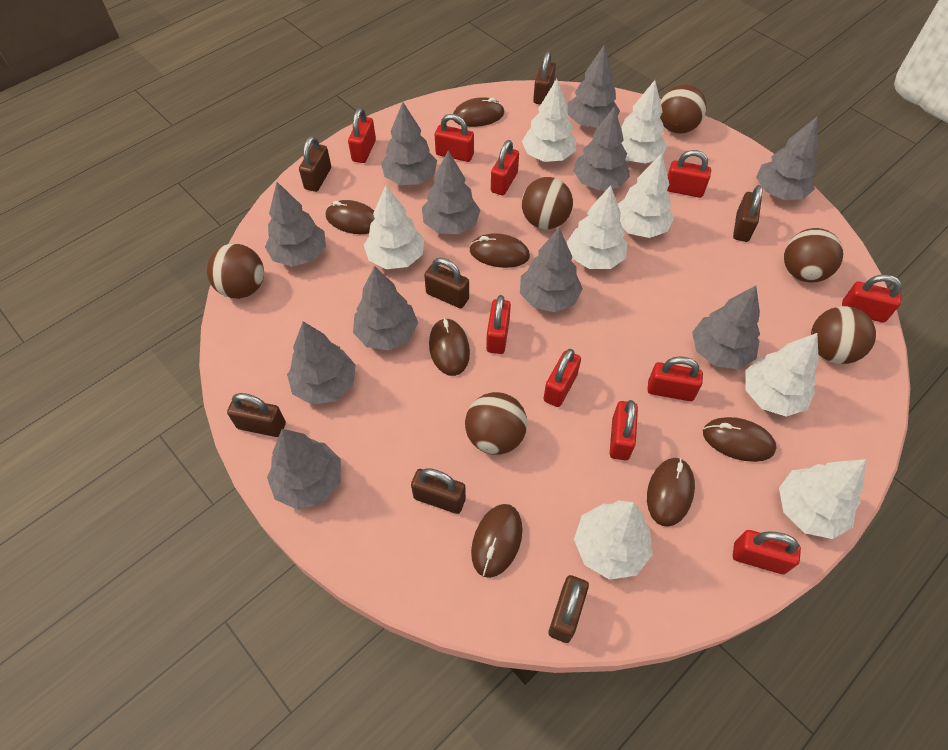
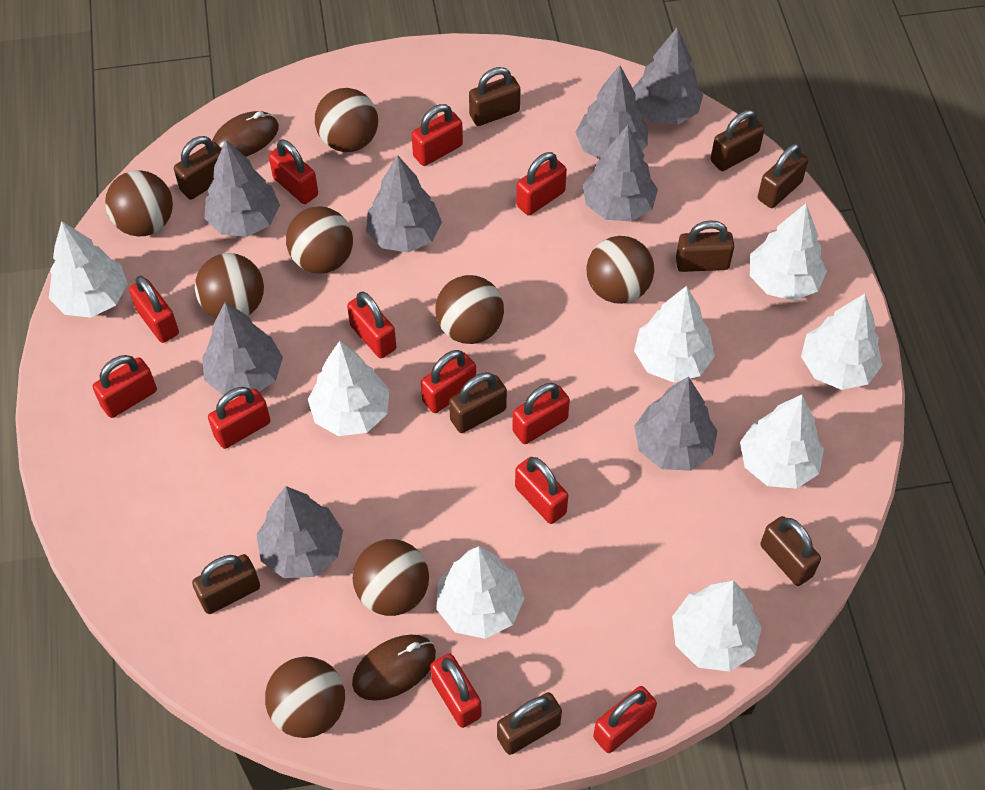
brown ball: [207,244,264,299] [465,392,527,455] [522,177,573,229] [660,84,707,134] [784,228,843,282] [811,306,876,364] = 6 -> [105,170,173,236] [195,253,264,319] [265,657,345,738] [286,206,353,273] [315,88,378,152] [352,539,429,616] [435,275,504,344] [586,236,654,304] = 8
brown mouse: [326,200,375,234] [429,318,470,376] [453,97,504,127] [470,233,530,268] [471,504,523,578] [647,458,695,527] [703,417,776,462] = 7 -> [212,111,279,157] [352,634,436,701] = 2
brown padlock: [227,393,286,437] [299,136,331,192] [411,468,466,514] [424,258,469,308] [533,52,556,105] [549,575,589,643] [733,185,763,242] = 7 -> [174,136,222,200] [192,554,260,614] [449,372,507,433] [469,67,520,126] [497,692,562,755] [676,220,734,272] [711,110,765,171] [758,144,808,208] [760,516,821,586] = 9
grey tree: [265,182,326,267] [267,429,341,510] [287,321,356,405] [353,266,418,350] [381,102,437,185] [422,150,480,234] [520,228,583,312] [568,46,620,128] [573,106,630,191] [692,285,760,369] [756,117,818,200] = 11 -> [202,302,283,395] [204,140,280,237] [256,486,343,578] [366,155,442,253] [576,65,648,159] [583,125,658,222] [633,27,703,124] [634,376,718,471] = 8
red padlock: [348,108,376,163] [435,114,474,162] [486,295,511,354] [491,140,519,195] [543,349,581,407] [610,400,638,460] [647,357,703,401] [667,150,711,198] [733,530,801,574] [842,274,902,323] = 10 -> [93,355,157,418] [129,275,179,343] [208,387,270,449] [269,139,318,204] [347,291,396,358] [411,104,463,166] [421,350,476,413] [430,653,482,728] [512,383,570,444] [515,457,568,524] [516,152,567,215] [593,686,657,753] = 12

